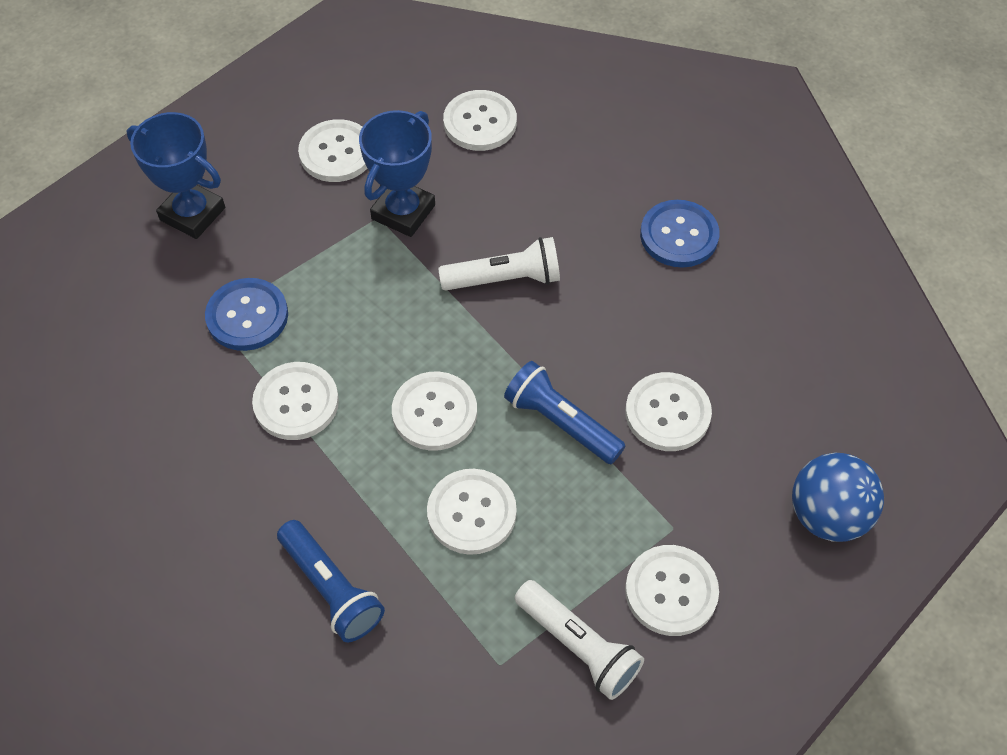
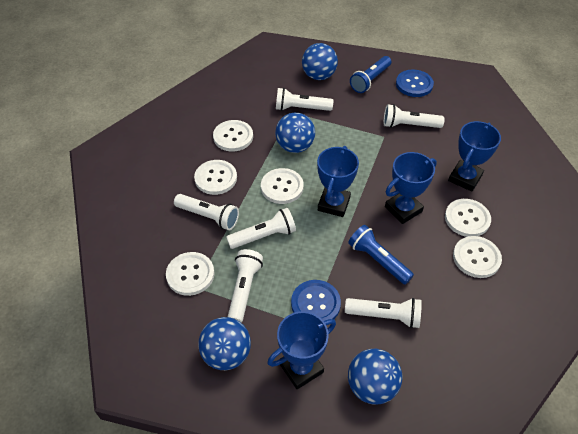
blue ball: [792,453,884,542] = 1 -> [198,317,251,370] [275,113,315,153] [302,43,338,80] [348,349,402,405] = 4
blue trophy: [127,112,225,239] [359,110,435,237] = 2 -> [267,311,336,389] [317,146,359,217] [385,152,437,224] [448,121,501,192] = 4
white button: [252,362,339,440] [298,119,367,182] [392,372,477,451] [427,469,517,555] [443,90,517,151] [625,372,712,451] [625,545,719,636] = 7 -> [166,252,215,296] [194,160,237,195] [213,120,253,152] [261,168,304,204] [445,199,491,237] [453,236,502,278] = 6
white flashlight: [438,237,560,291] [514,580,644,700] = 2 -> [174,194,239,230] [226,208,296,249] [228,249,263,322] [276,88,333,111] [345,298,422,328] [384,104,445,128] = 6

